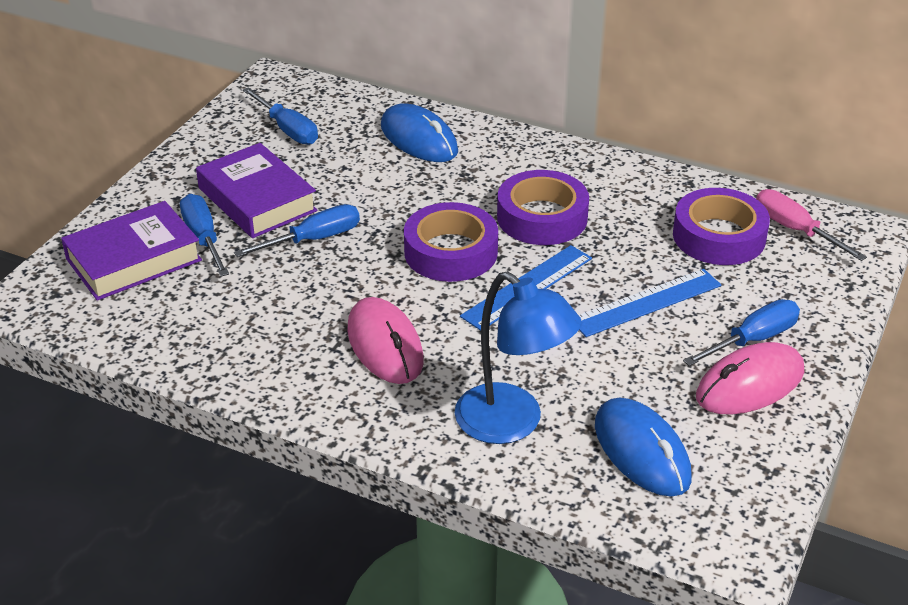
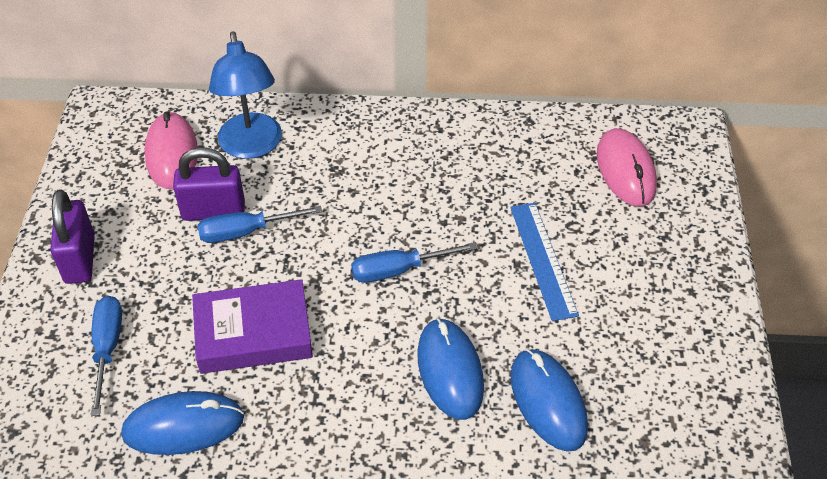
blue mouse: [381,103,458,162] [595,398,692,497] = 2 -> [121,391,244,455] [417,318,484,420] [511,349,588,452] = 3
blue ruler: [460,245,592,331] [579,269,722,337] = 2 -> [510,203,579,321] = 1
blue screwdriver: [180,194,229,276] [234,204,360,257] [242,87,318,145] [683,299,800,366] = 4 -> [91,296,122,416] [198,206,322,243] [351,242,477,283] = 3
pink screwdriver: [756,189,867,261] = 1 -> none = 0
purple book: [61,201,202,301] [196,143,317,238] = 2 -> [192,279,313,374] = 1
purple padlock: none = 0 -> [50,189,95,284] [173,147,245,221] = 2
purple tape: [404,202,498,282] [497,170,589,245] [673,188,770,265] = 3 -> none = 0

